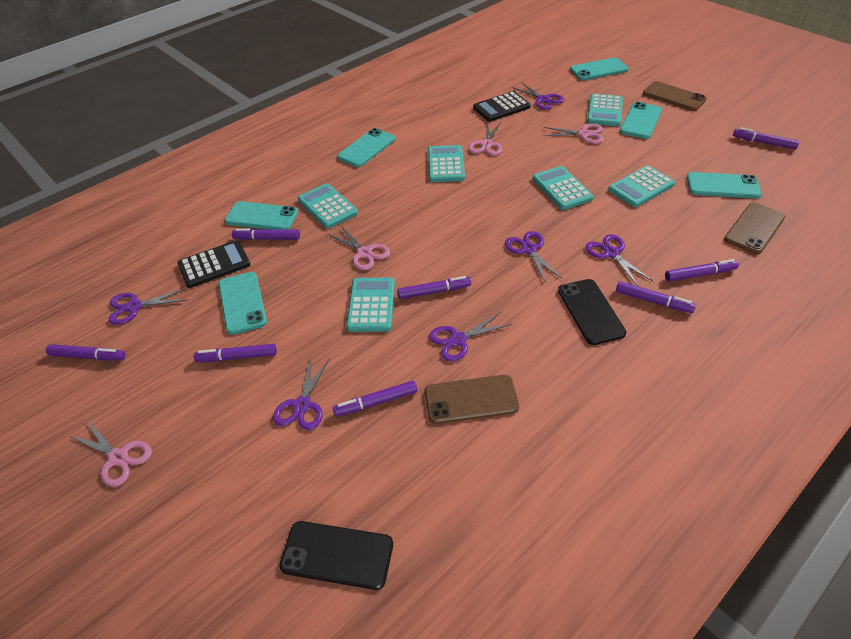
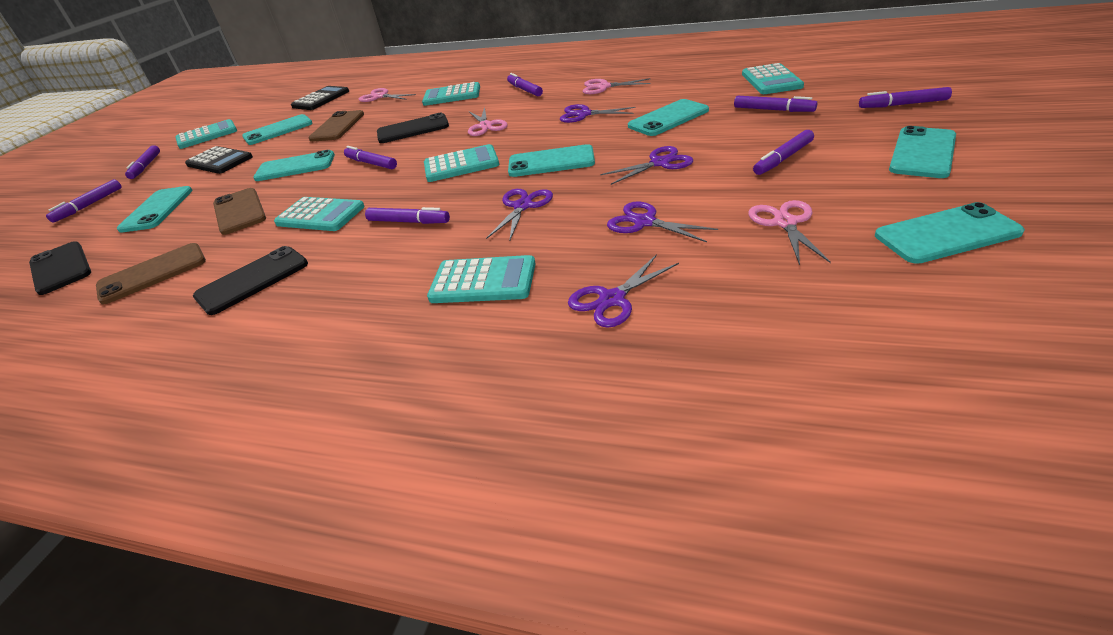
black phone: [280,521,393,590] [558,279,626,345] = 2 -> [29,241,91,295] [193,246,308,315] [377,113,449,143] = 3
purple scissors: [109,288,187,325] [273,357,330,430] [429,312,512,361] [505,231,562,283] [512,82,564,110] [586,234,653,286] = 6 -> [486,189,553,241] [560,104,636,123] [568,254,679,328] [600,146,693,185] [607,201,718,242] = 5
turquoise phone: [219,272,267,335] [225,201,298,230] [337,128,396,167] [570,58,628,80] [620,102,662,139] [687,172,762,198] = 6 -> [117,186,193,233] [242,114,313,145] [253,150,335,181] [508,144,595,177] [628,99,709,136] [875,202,1025,264] [889,126,956,178] = 7

